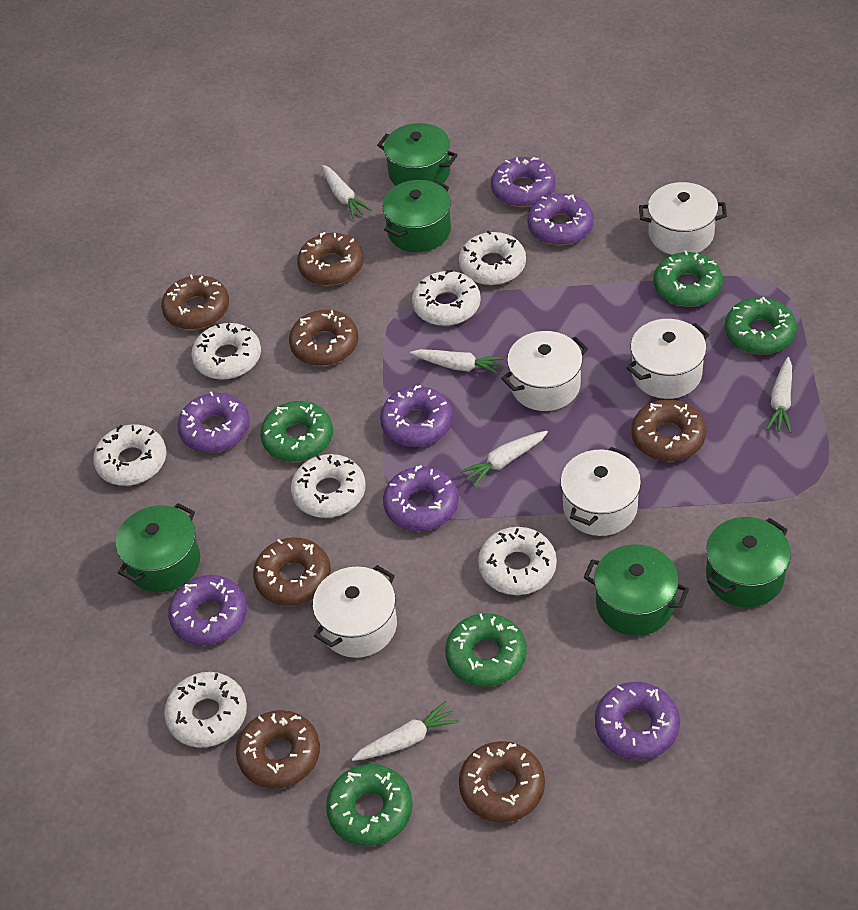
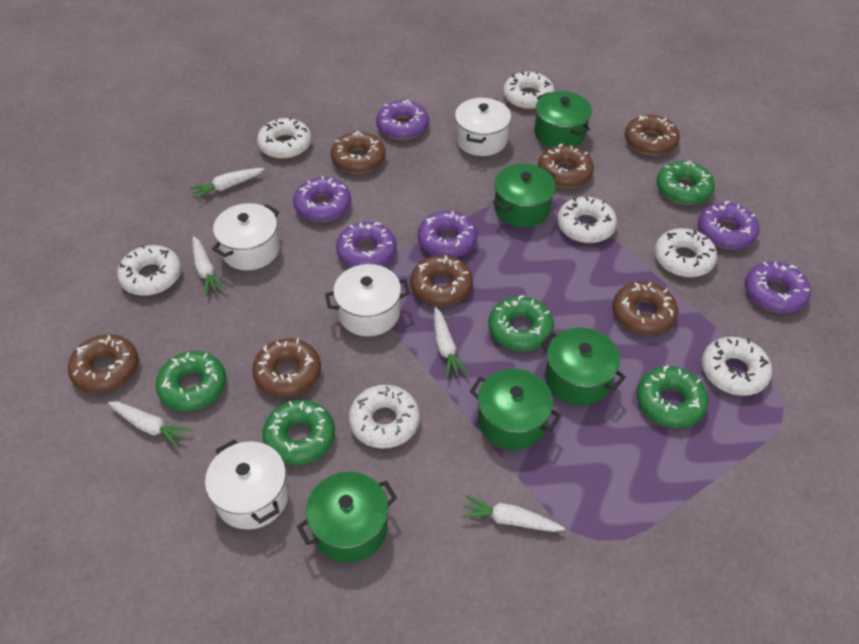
purple donut: [168,575,247,645] [177,391,250,453] [380,385,453,447] [383,465,459,531] [491,157,556,207] [527,193,594,245] [595,682,680,760] = 7 -> [293,176,351,222] [336,222,397,268] [376,100,429,140] [418,211,477,258] [698,201,759,249] [745,261,811,313] = 6
white pot: [313,565,397,658] [501,331,588,411] [560,447,641,536] [627,319,709,399] [639,182,727,255] = 5 -> [205,439,289,530] [212,203,280,270] [325,264,410,336] [455,97,511,156] = 4

